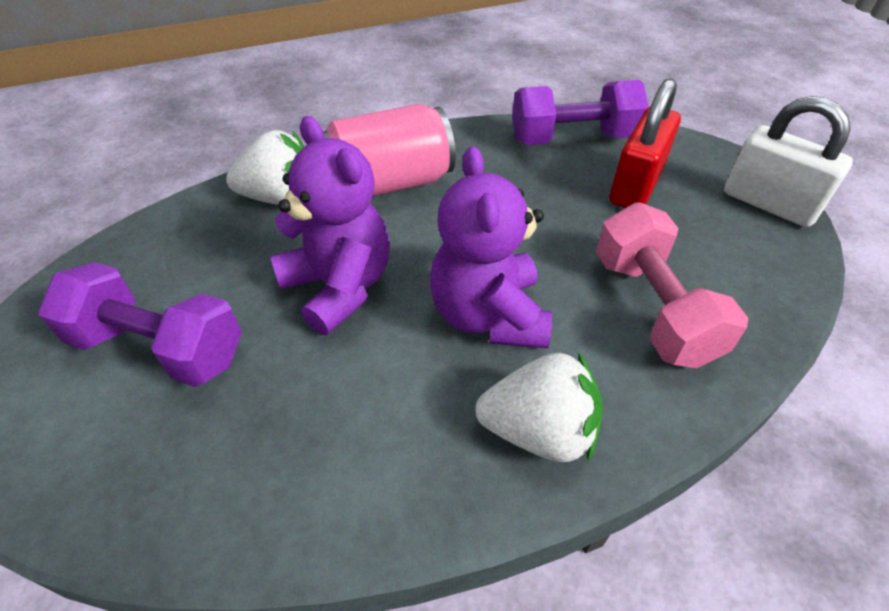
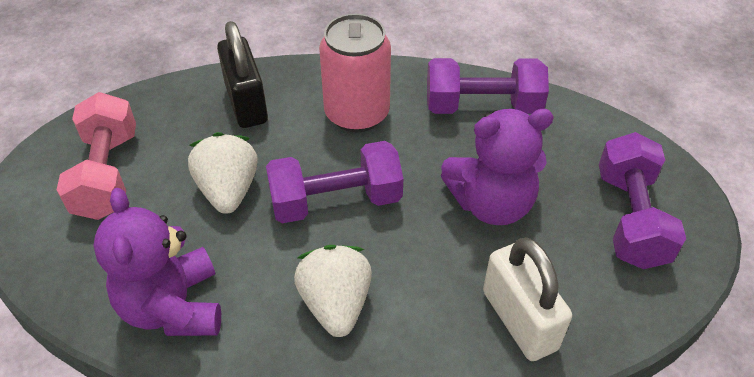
black padlock: none = 0 -> [217,21,268,128] = 1
purple dumbbell: [38,262,242,387] [512,80,649,145] = 2 -> [266,141,403,223] [427,58,549,114] [599,132,686,269] = 3
red padlock: [609,78,681,208] = 1 -> none = 0

